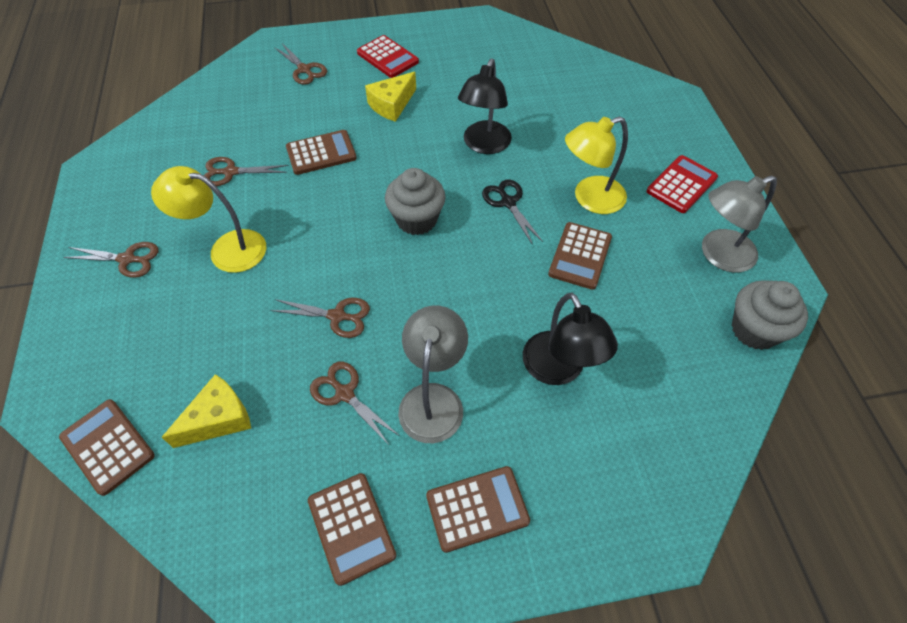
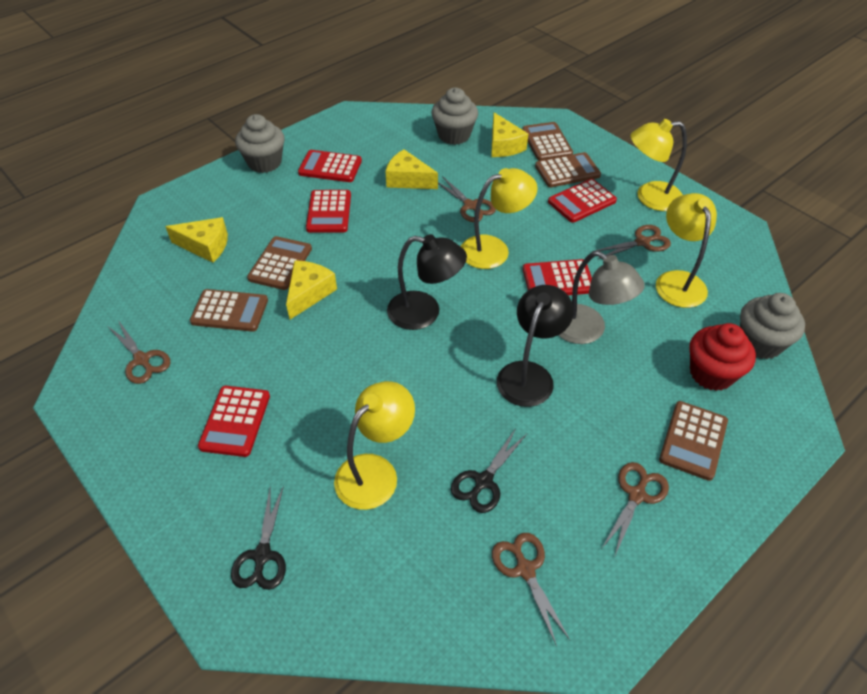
black scissors: [482,179,543,245] = 1 -> [231,485,286,590] [451,428,527,513] = 2
grey cupcake: [385,168,446,235] [732,280,808,350] = 2 -> [235,114,285,173] [431,87,478,145] [740,293,805,359] = 3
grey lamp: [398,305,468,443] [702,175,777,273] = 2 -> [558,251,645,344] = 1
red calculator: [357,35,419,78] [647,155,718,213] = 2 -> [198,386,270,457] [298,150,362,182] [306,190,351,233] [523,259,592,295] [548,179,617,223] = 5
red cupcake: none = 0 -> [689,323,756,391] = 1
yellow cheese: [161,374,251,448] [365,72,416,122] = 2 -> [165,217,228,263] [286,260,337,320] [385,149,438,189] [491,112,528,157] = 4
yellow lamp: [151,166,266,273] [565,116,628,214] = 2 -> [334,381,415,510] [461,168,537,269] [630,119,687,211] [656,193,717,308] = 4

